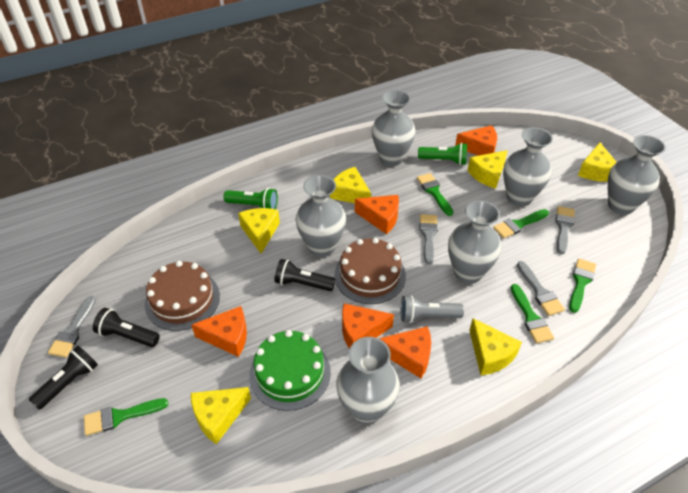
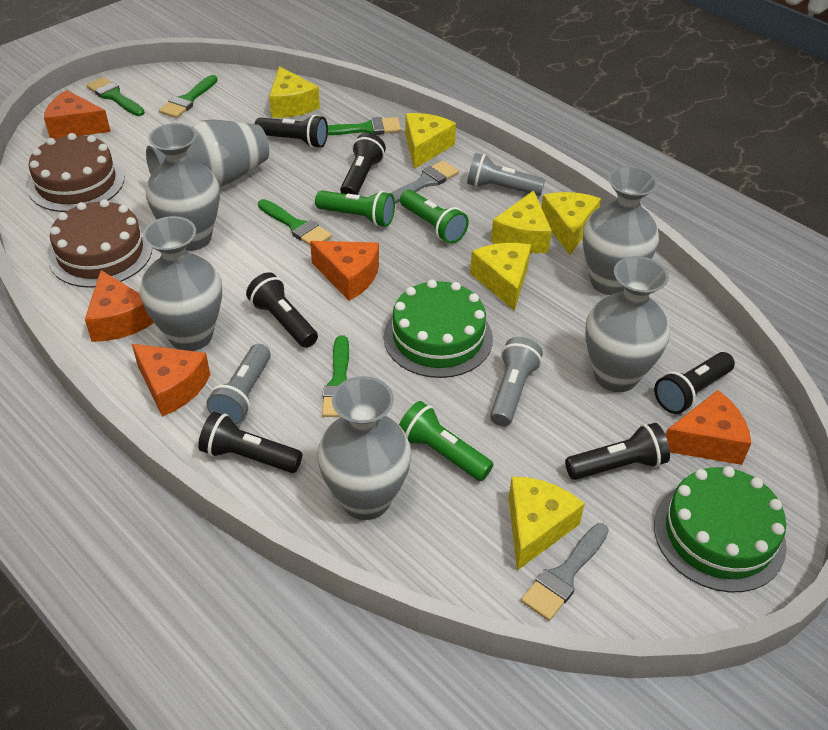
black flashlight: [29,346,98,410] [93,308,160,347] [274,259,335,291] = 3 -> [198,412,302,473] [246,272,318,348] [255,115,328,148] [340,133,386,195] [565,423,670,480] [654,352,735,414] = 6
green cake: [249,330,331,411] = 1 -> [384,279,493,378] [654,466,787,592] = 2
green flashlight: [224,188,278,209] [418,143,467,165] = 2 -> [315,190,395,227] [399,401,493,481] [400,190,469,244] = 3
grey brush: [48,296,96,358] [420,214,438,264] [517,261,565,316] [555,206,575,254] = 4 -> [391,161,459,204] [521,523,609,621] = 2
grey flashlight: [401,295,464,323] = 1 -> [206,344,271,425] [467,153,545,196] [490,337,543,426] = 3

